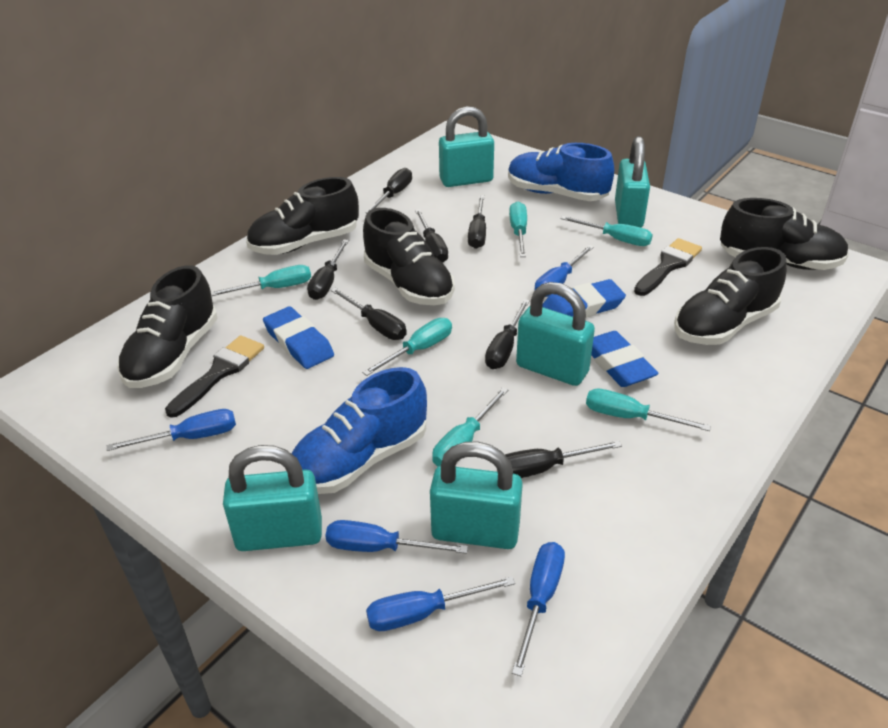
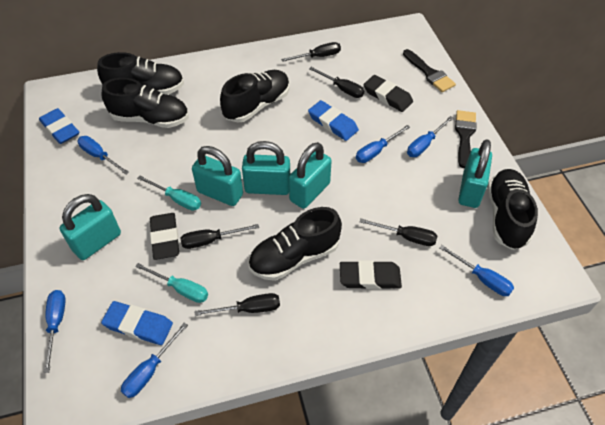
black eraser: none = 0 -> [150,213,179,260] [340,260,402,289] [364,75,413,112] = 3
black screwdriver: [307,239,349,300] [331,288,407,340] [365,168,412,213] [415,209,448,263] [468,195,486,249] [485,299,530,369] [505,441,622,478] = 7 -> [181,224,259,249] [194,293,280,316] [281,42,341,62] [309,67,364,98] [360,219,437,246] = 5
blue screwdriver: [107,409,236,451] [325,520,468,554] [366,576,515,631] [512,542,565,676] [534,245,594,297] = 5 -> [44,290,66,373] [77,136,129,175] [121,323,188,398] [356,125,410,163] [407,116,454,157] [439,245,514,296] = 6
blue shoe: [291,367,427,494] [508,143,614,201] = 2 -> none = 0
turquoise screwdriver: [211,265,311,296] [362,318,452,376] [432,387,508,467] [509,202,527,257] [560,216,653,246] [586,389,711,431] = 6 -> [135,263,208,303] [137,176,201,211] = 2

